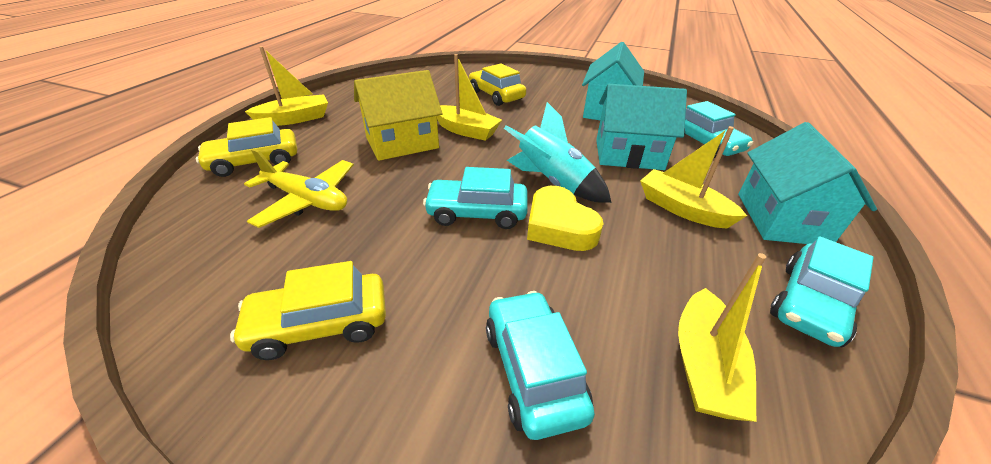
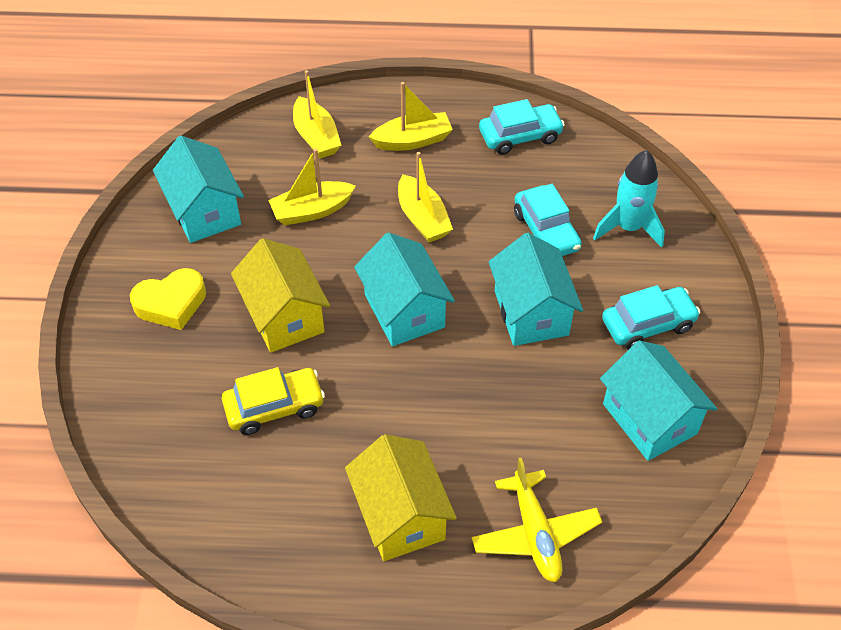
turquoise car: [423,167,528,229] [486,291,595,440] [684,101,753,158] [770,236,874,347] = 4 -> [479,99,565,155] [514,184,582,256] [602,285,701,350] = 3
turquoise house: [582,42,644,120] [596,84,687,170] [738,122,877,244] = 3 -> [153,135,244,243] [354,232,455,346] [489,233,583,346] [600,340,717,461] = 4
yellow car: [196,117,297,177] [230,261,386,360] [469,64,526,106] = 3 -> [222,367,325,435] = 1
yellow house: [354,70,443,161] = 1 -> [231,238,330,353] [345,434,457,561] = 2

